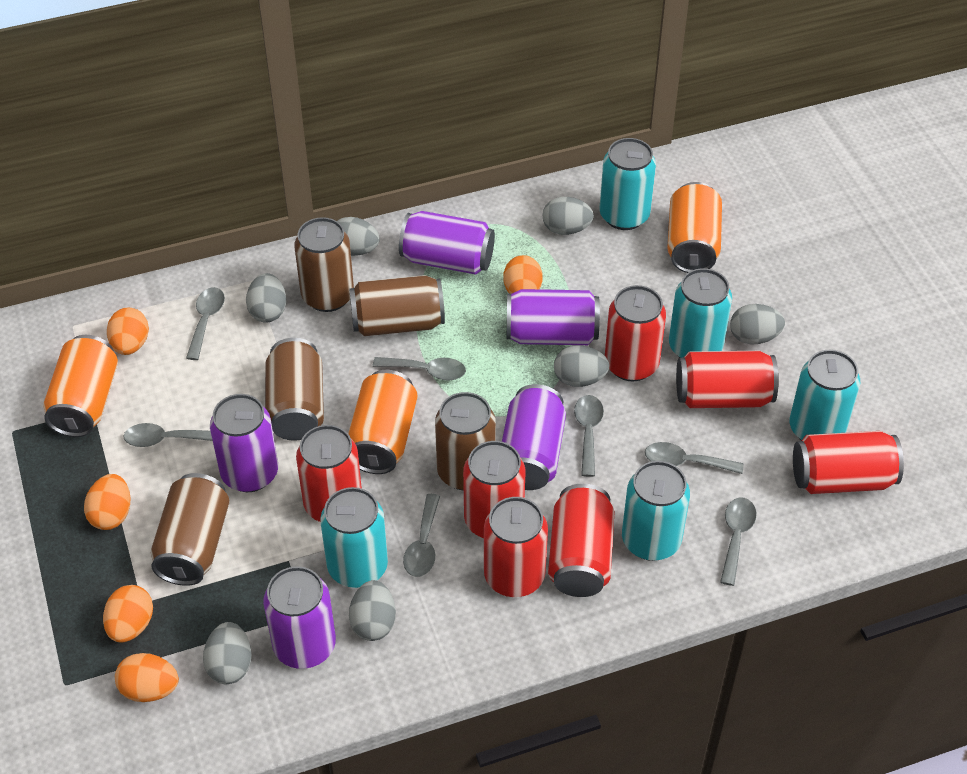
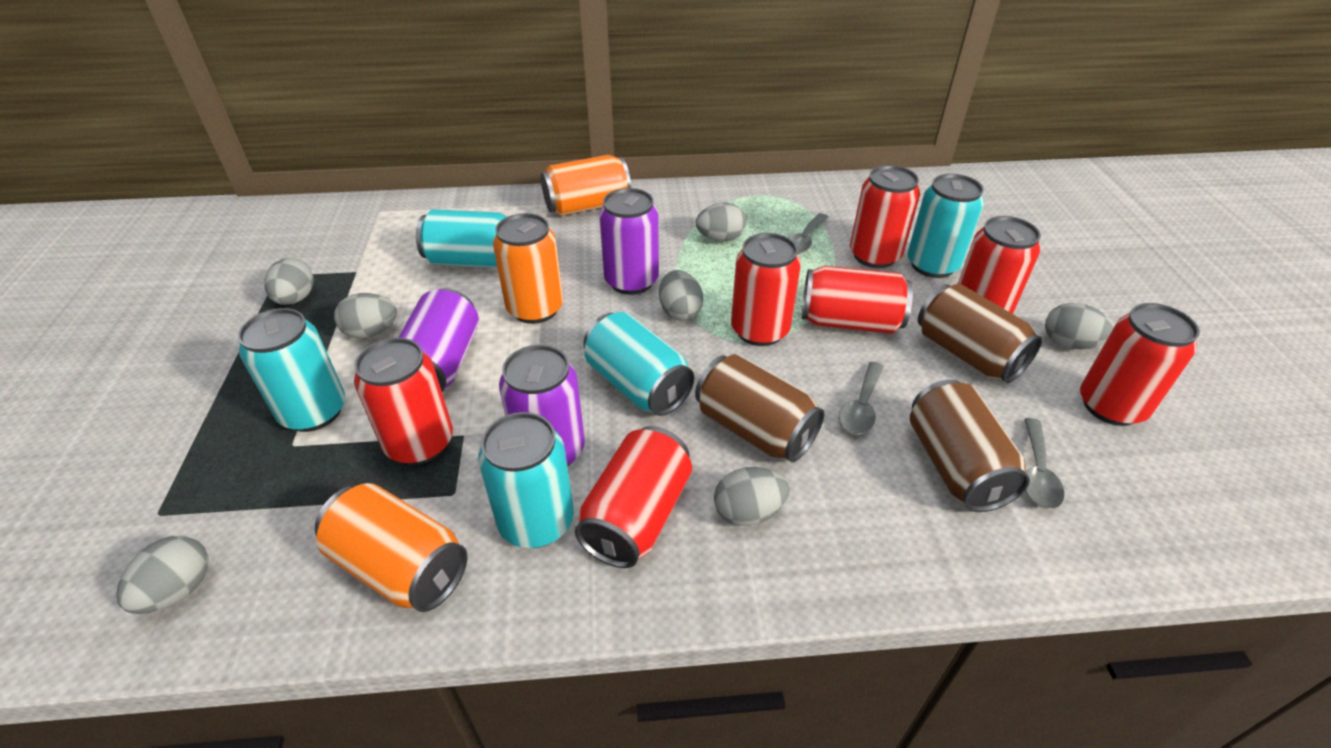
brown can: [151,473,230,586] [265,338,324,441] [294,217,354,312] [349,275,445,336] [435,392,496,491] = 5 -> [695,354,824,462] [910,380,1030,512] [918,284,1042,383] = 3
grey spoon: [123,423,213,447] [186,287,225,360] [373,357,466,380] [403,494,440,577] [574,395,604,477] [645,442,744,474] [720,498,756,586] = 7 -> [787,213,828,254] [839,362,884,435] [1024,418,1064,509] = 3
orange egg: [84,474,130,530] [103,585,153,643] [107,308,149,355] [115,653,179,702] [503,255,543,294] = 5 -> none = 0
purple can: [210,394,278,492] [263,566,336,669] [399,211,495,275] [502,384,566,490] [506,289,600,345] = 5 -> [398,288,479,392] [499,345,585,467] [599,188,659,295] = 3

